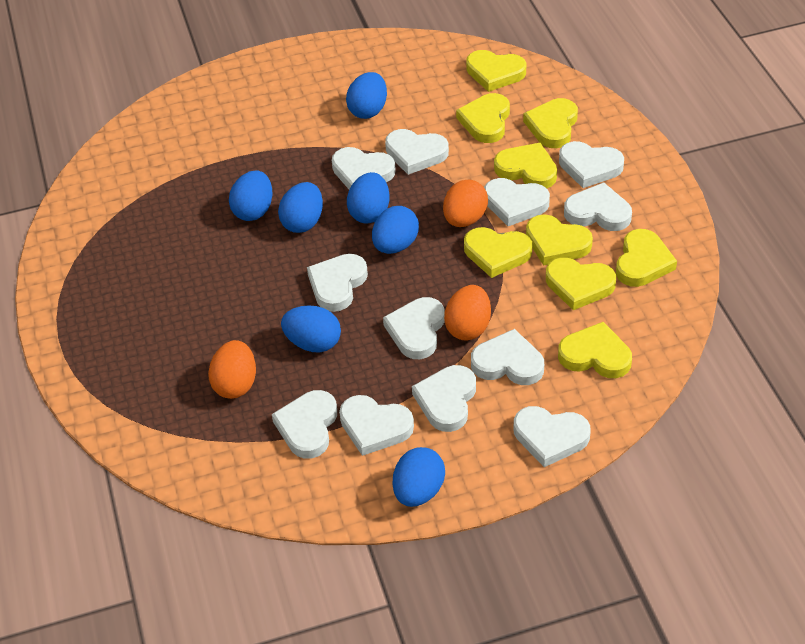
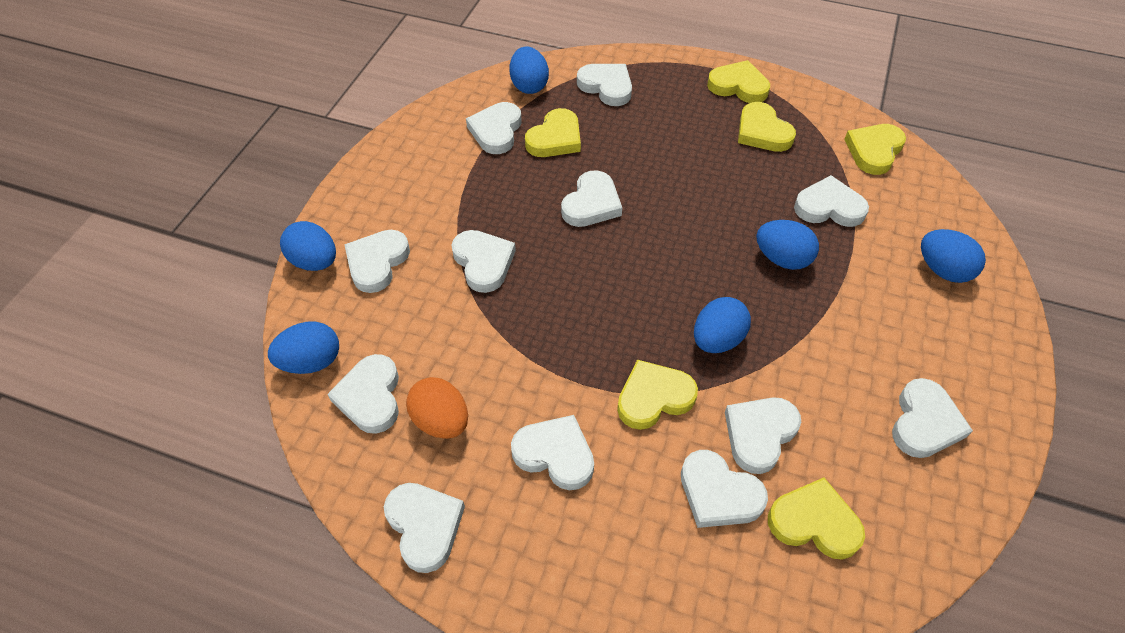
blue egg: [229,170,272,221] [278,182,323,233] [281,305,341,353] [346,72,387,119] [347,172,390,223] [372,206,419,254] [393,447,445,507] = 7 -> [268,322,339,374] [280,221,336,271] [509,47,549,94] [694,297,751,353] [756,220,819,270] [921,229,986,283] = 6
orange egg: [208,340,256,399] [443,180,488,227] [444,285,491,341] = 3 -> [406,377,468,439] = 1
yellow heart: [456,93,510,143] [464,227,532,278] [466,50,527,92] [494,143,557,188] [523,98,578,148] [526,214,593,266] [546,258,616,310] [558,322,632,378] [616,229,677,287] = 9 -> [525,108,581,157] [617,360,698,430] [707,60,770,103] [738,102,796,152] [768,477,865,560] [844,124,906,175] = 6

